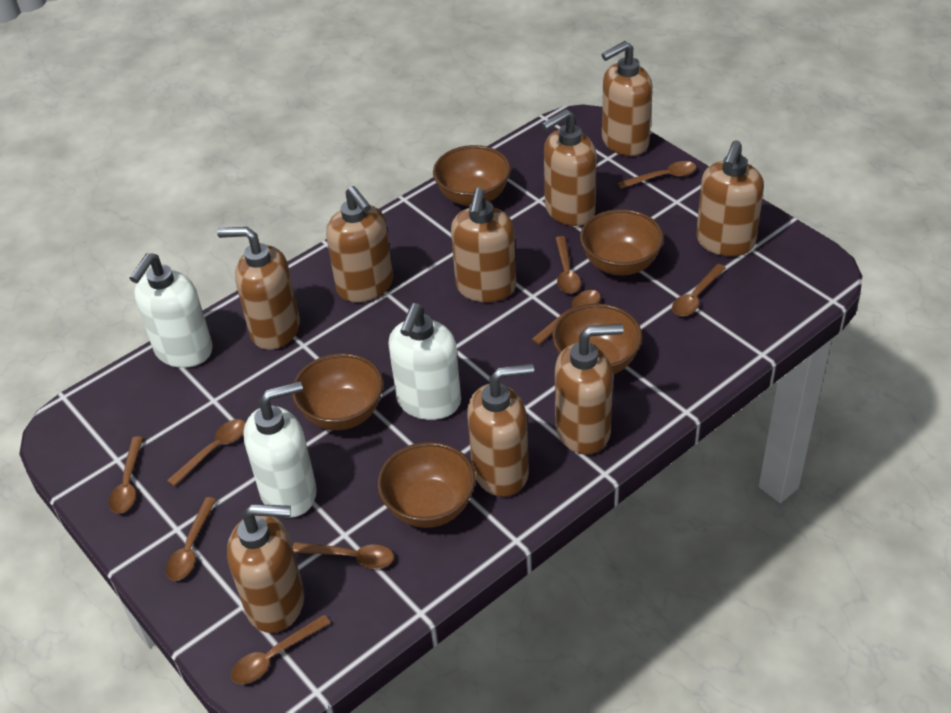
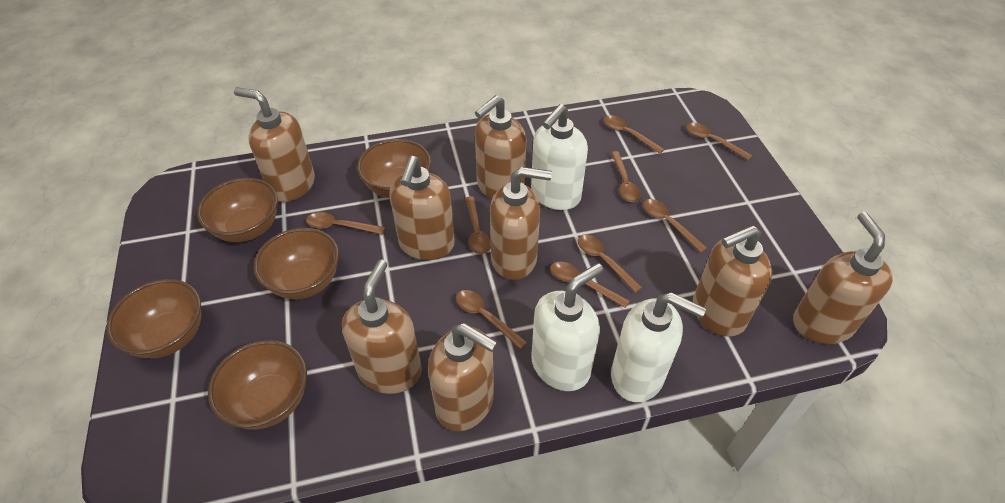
brown soap dispenser: [217,227,300,350] [227,504,304,633] [326,186,393,302] [451,187,516,302] [467,363,534,497] [542,109,597,226] [555,324,623,455] [602,41,653,156] [696,140,764,256] = 9 -> [234,87,315,202] [342,260,422,394] [389,156,455,260] [428,323,497,431] [475,95,526,199] [490,167,552,280] [693,225,772,337] [793,212,893,344] = 8

